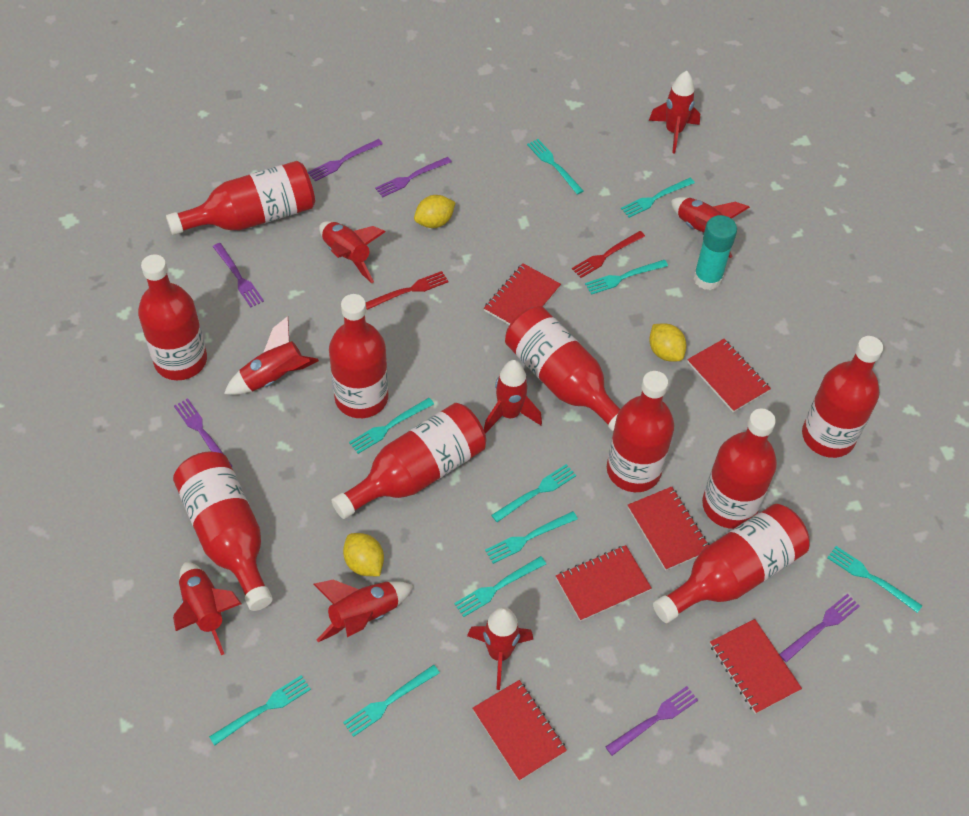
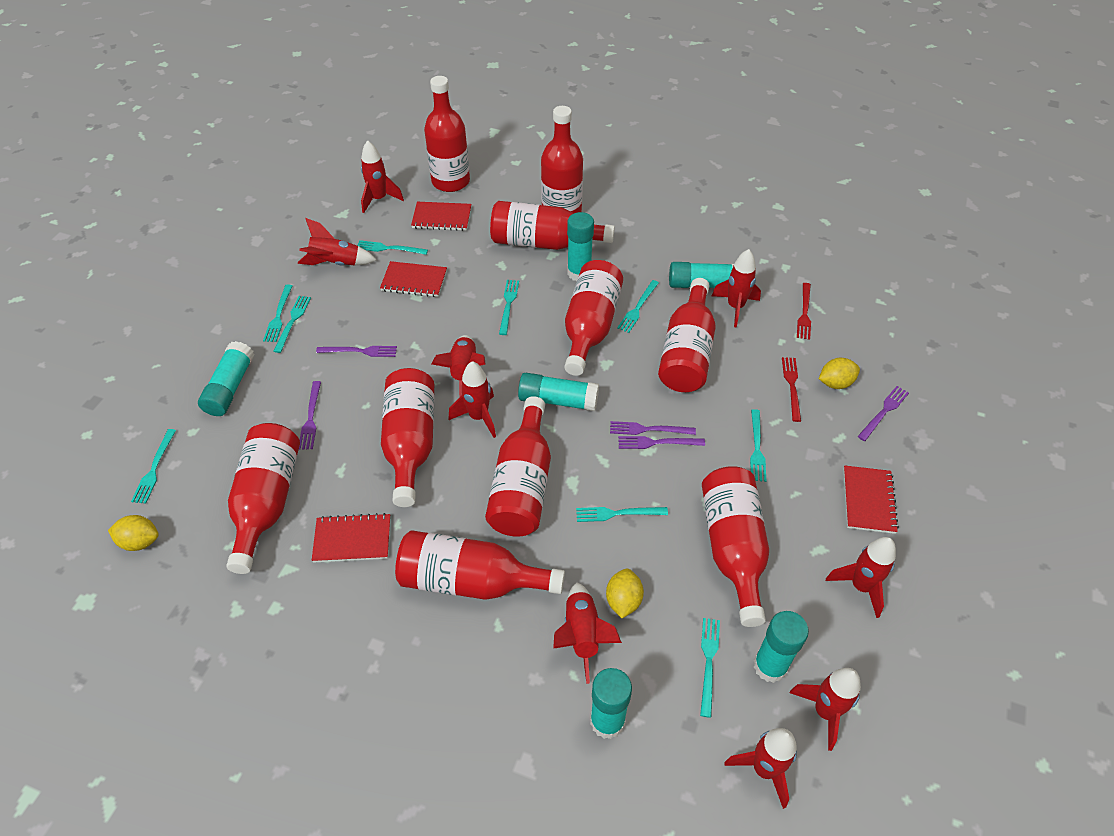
purple fork: [174,398,232,467] [213,243,264,307] [308,139,383,182] [375,157,452,198] [606,686,698,756] [779,594,860,662] = 6 -> [299,381,321,450] [316,346,397,357] [610,421,696,435] [618,436,705,449] [858,386,909,441] = 5
red notebook: [473,680,567,781] [484,263,561,325] [556,545,652,621] [628,487,710,571] [687,339,771,412] [710,619,802,714] = 6 -> [312,513,391,563] [380,261,447,297] [411,202,471,231] [844,465,899,534] = 4
red rocket: [173,562,242,655] [224,316,319,395] [313,580,413,642] [319,221,385,283] [467,607,533,690] [484,360,542,434] [649,71,700,153] [671,197,750,258] = 8 -> [298,218,376,266] [361,140,404,213] [431,335,485,398] [449,361,496,438] [553,583,622,684] [712,249,761,327] [725,728,797,809] [789,668,861,751] [826,537,896,618] = 9
turquoise fork: [209,675,311,746] [343,665,440,737] [349,398,434,454] [454,556,546,617] [485,511,578,564] [491,464,576,522] [527,139,584,195] [585,260,668,295] [621,178,695,218] [827,546,922,613] = 10 -> [131,429,176,504] [263,284,293,342] [273,296,311,353] [357,240,428,255] [499,280,519,335] [576,507,668,522] [617,280,659,333] [700,618,720,718] [750,409,766,482] = 9
turquoise glue stick: [693,215,737,290] = 1 -> [198,341,255,416] [518,373,599,411] [567,212,594,281] [590,668,632,739] [669,262,734,288] [754,611,809,683] = 6

